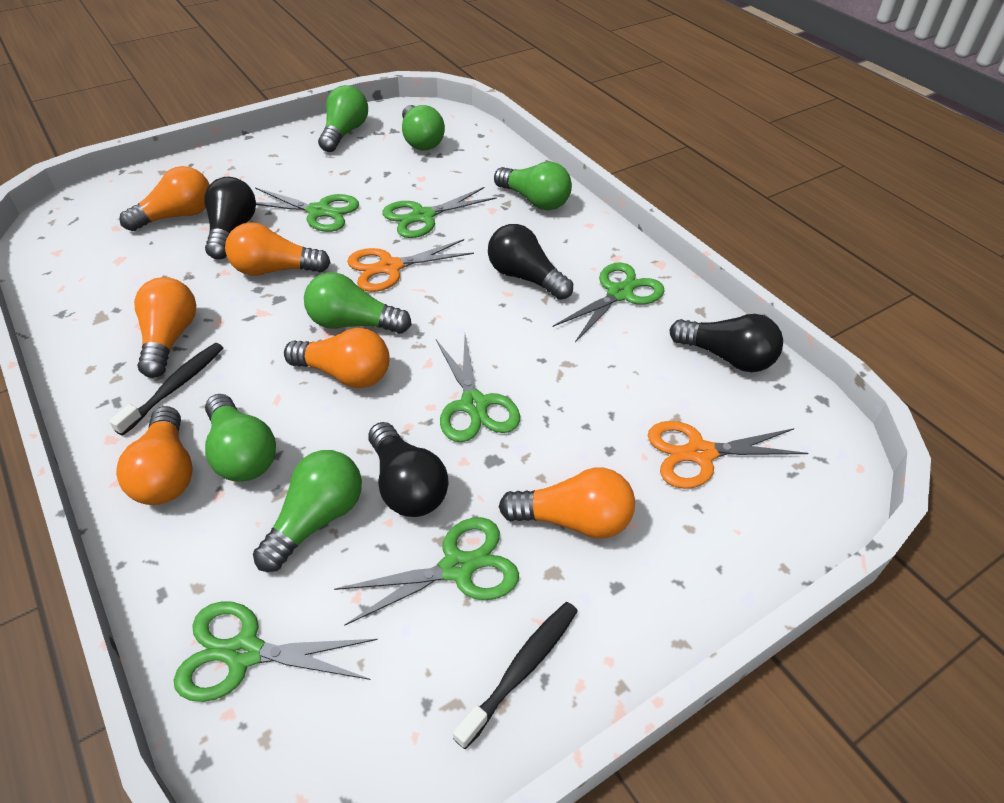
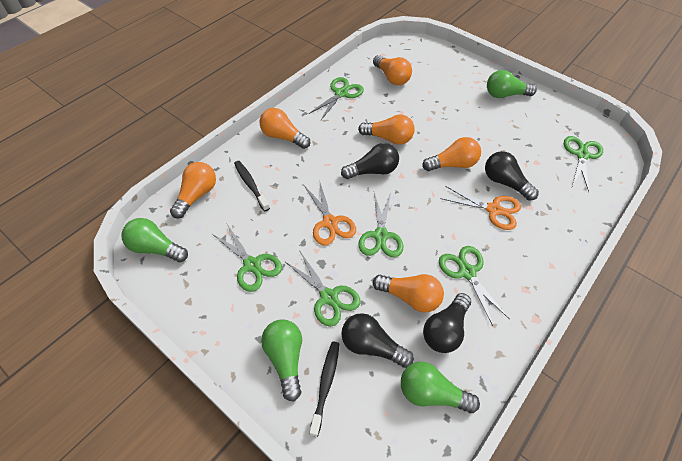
green light bulb: [205,394,276,482] [253,450,362,572] [304,272,412,334] [318,85,368,152] [402,105,445,150] [494,161,572,210] = 6 -> [121,218,188,262] [261,319,302,402] [401,362,480,413] [487,70,537,98] = 4

